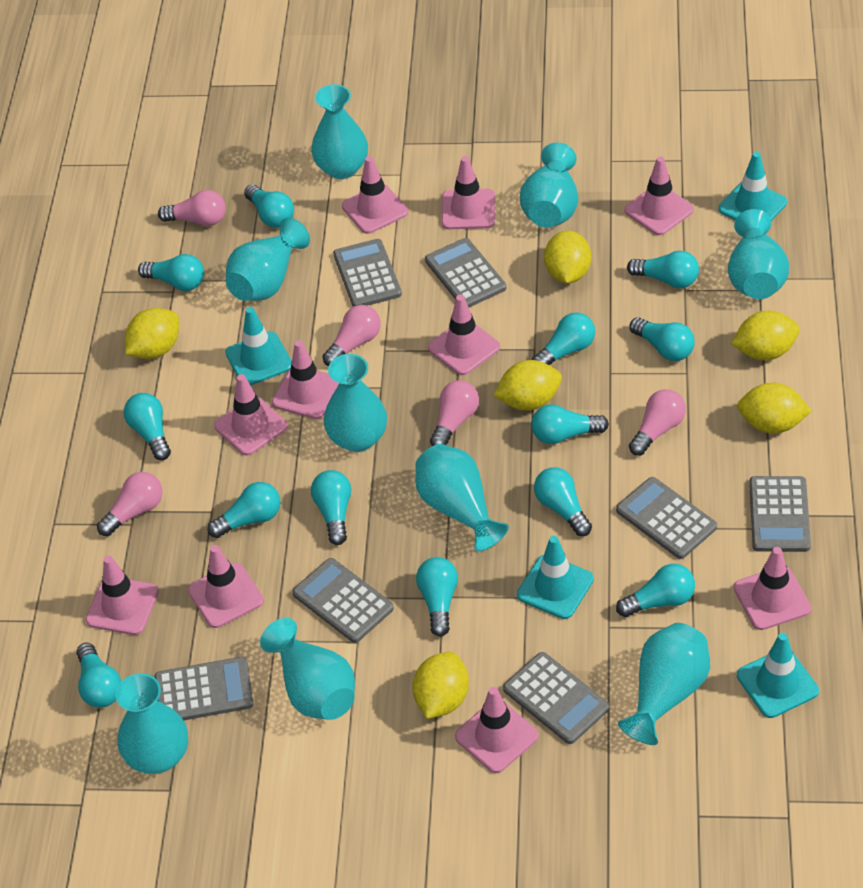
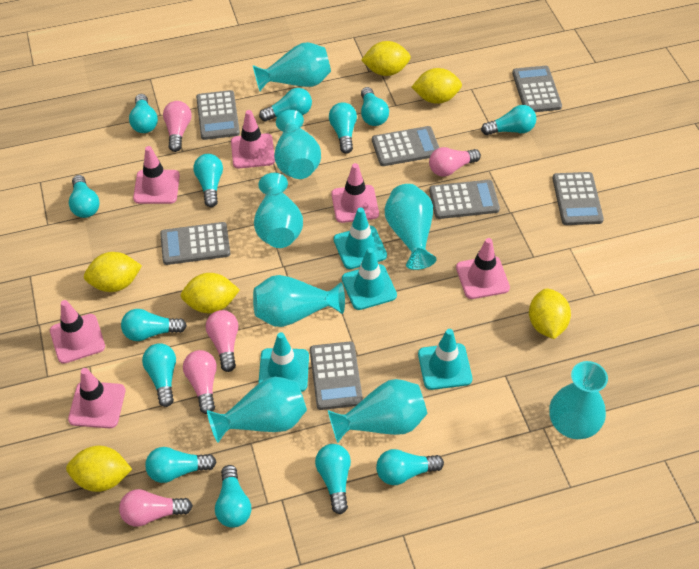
pink traffic cone: [86,556,159,635] [188,545,264,628] [214,374,288,455] [272,340,339,419] [342,156,408,234] [428,295,500,375] [442,156,495,229] [455,687,539,773] [624,156,694,235] [734,547,811,630] = 10 -> [50,300,105,364] [68,368,125,428] [133,146,180,204] [231,110,275,168] [331,163,379,223] [456,238,510,299] = 6
turquoise vase: [116,673,188,774] [226,218,310,301] [260,618,355,720] [311,84,368,179] [324,354,387,452] [415,444,509,551] [520,142,578,228] [618,623,710,745] [728,209,789,299] = 9 -> [207,377,307,443] [253,42,331,91] [253,275,345,327] [254,173,303,248] [274,110,321,179] [328,379,427,443] [385,184,437,270] [549,361,608,439] = 8

